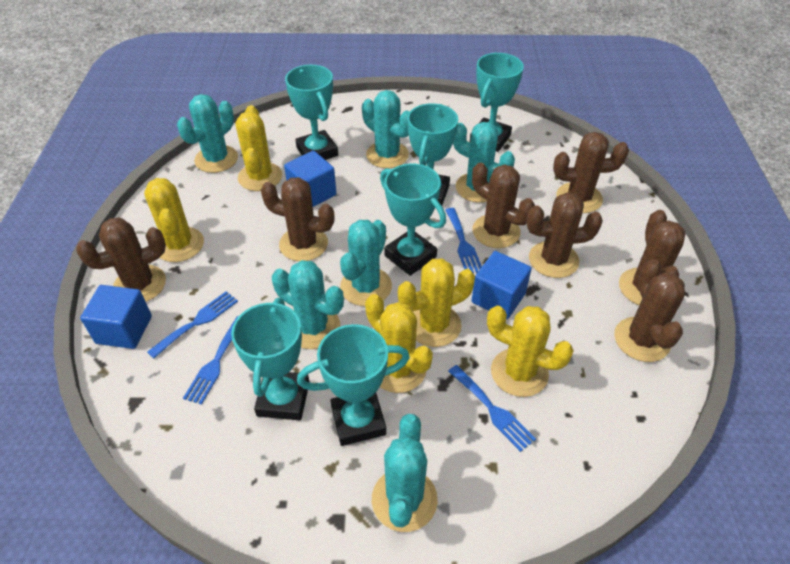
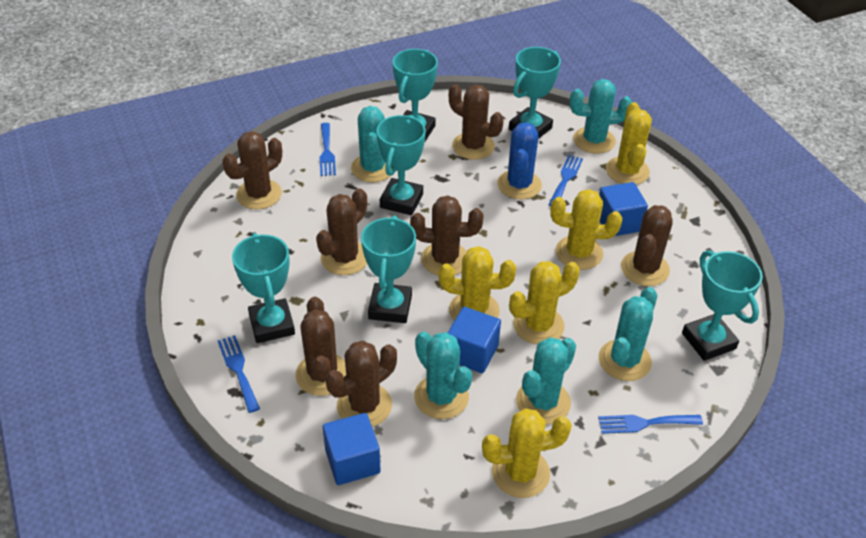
blue cactus: none = 0 -> [497,122,542,199] = 1
turquoise cactus: [177,94,238,173] [272,260,344,349] [340,220,392,306] [362,90,410,168] [372,414,438,532] [453,122,515,203] = 6 -> [351,106,390,182] [414,331,472,419] [516,337,576,424] [570,79,632,154] [599,287,657,381] = 5

